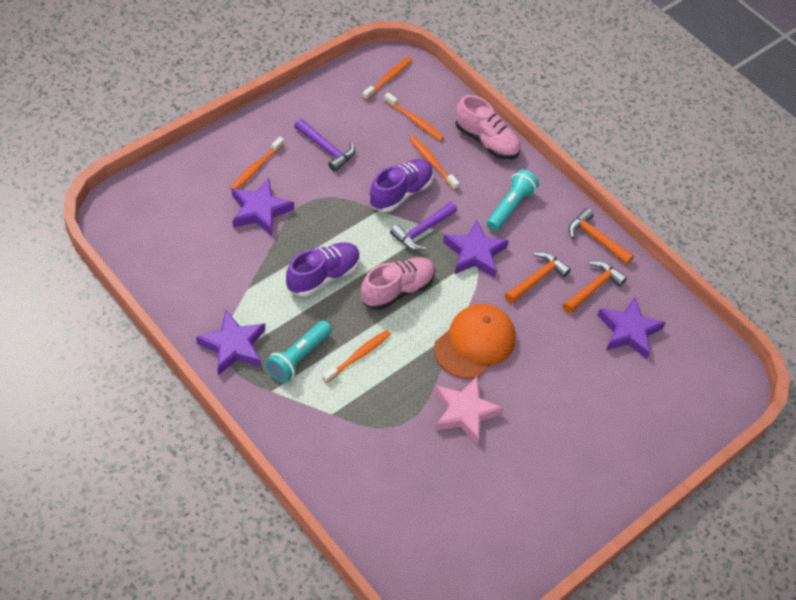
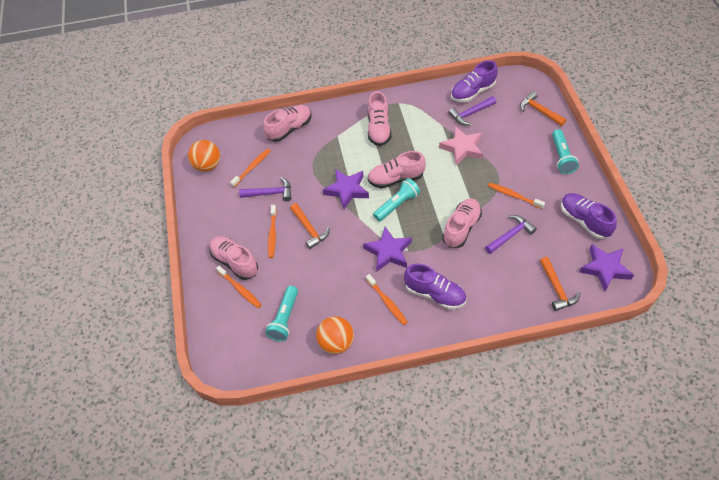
orange ball: none = 0 -> [188,140,220,172] [316,316,354,354] = 2
orange cap: [434,304,516,379] = 1 -> none = 0
pink shoe: [361,257,435,310] [455,95,520,159] = 2 -> [209,236,258,280] [263,105,312,142] [368,91,392,146] [368,151,426,188] [442,199,482,248] = 5
purple hammer: [294,119,355,172] [390,202,457,251] = 2 -> [239,177,291,201] [448,96,496,125] [485,215,537,254] = 3
purple shoe: [286,242,360,296] [369,159,433,212] = 2 -> [404,263,466,309] [451,60,498,102] [561,193,617,239] = 3
purple star: [196,310,265,375] [232,179,294,236] [443,220,509,278] [597,297,666,359] = 4 -> [323,169,369,209] [363,227,412,271] [579,244,634,291] = 3
turquoise flashlight: [265,320,332,383] [487,169,539,231] = 2 -> [265,286,298,342] [373,178,420,222] [552,129,579,174] = 3

